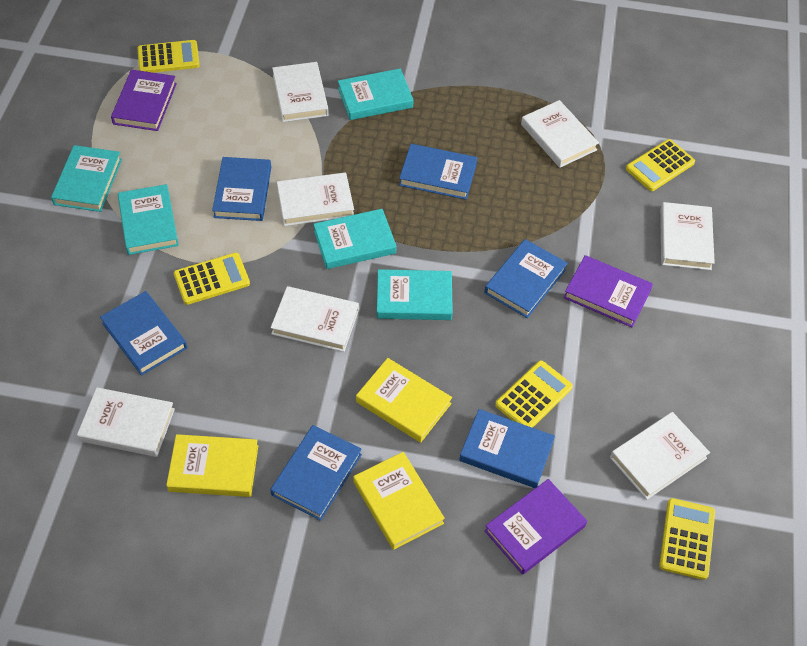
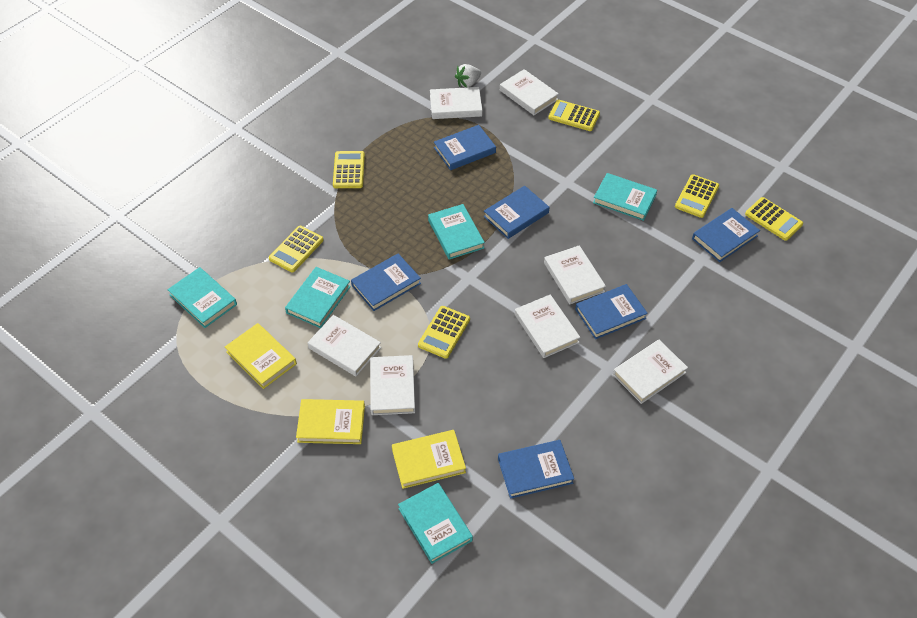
purple book: [111,70,177,131] [484,479,587,575] [564,255,653,327] = 3 -> none = 0
white strawberry: none = 0 -> [455,64,481,87] = 1
yellow calculator: [137,40,200,73] [174,253,250,305] [495,361,573,428] [626,139,695,191] [659,498,715,580] = 5 -> [269,226,323,273] [333,151,365,188] [418,306,470,359] [548,100,600,131] [675,174,719,218] [745,197,803,241] = 6

